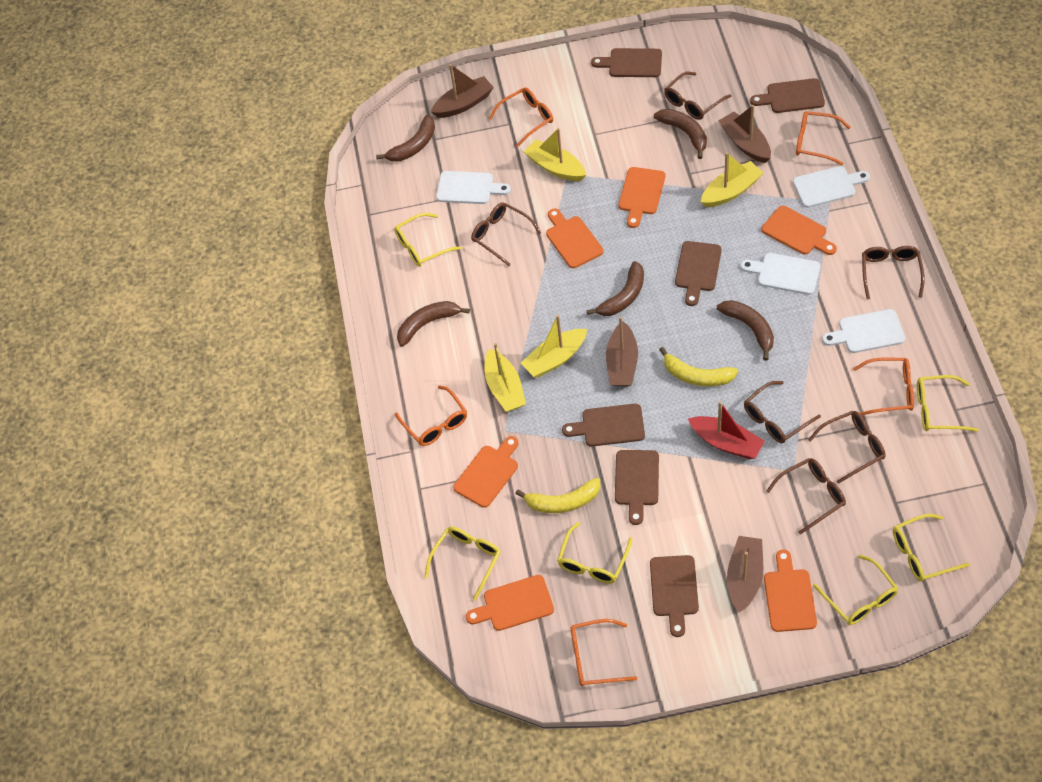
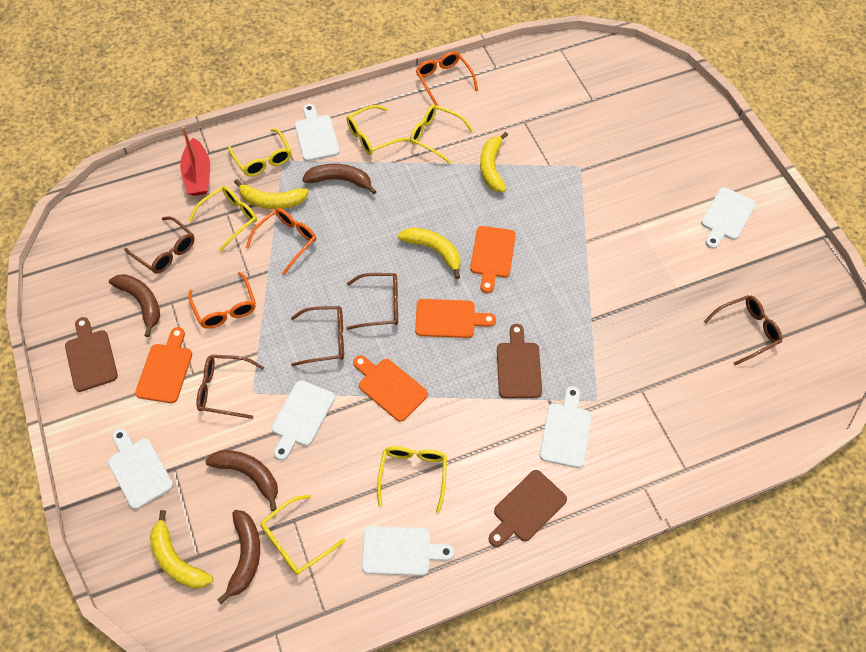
brown banana: [376,115,435,162] [397,301,470,347] [586,261,644,316] [654,109,707,159] [717,300,774,361] = 5 -> [109,274,160,337] [206,450,278,511] [217,510,260,604] [302,164,377,195] = 4
brown boat: [431,64,494,118] [606,316,638,386] [719,105,771,163] [727,536,763,613] = 4 -> none = 0
brown cutting board: [562,404,645,446] [591,48,662,77] [615,450,659,525] [650,555,699,637] [675,241,722,306] [750,78,825,113] = 6 -> [65,317,118,392] [489,470,567,547] [497,324,542,398] = 3
brown glasses: [471,202,541,266] [664,72,732,120] [744,381,821,443] [766,458,846,534] [808,411,885,484] [862,246,925,300] = 6 -> [124,216,195,274] [196,355,264,419] [291,306,344,366] [346,273,398,330] [704,295,782,366] = 5
orange cutting board: [453,436,519,508] [466,575,554,631] [546,209,603,268] [619,167,665,228] [762,206,837,255] [764,550,817,632] = 6 -> [135,327,192,403] [353,355,428,422] [415,299,496,338] [470,226,516,293] = 4
orange glasses: [395,385,467,446] [489,87,553,147] [571,619,638,686] [796,111,851,165] [853,358,914,415] = 5 -> [188,272,256,329] [246,208,316,275] [416,52,478,106] = 3
white cutting board: [436,171,511,204] [740,253,820,295] [793,166,870,208] [822,309,905,353] = 4 -> [108,429,173,509] [272,380,335,460] [295,104,340,161] [362,526,454,576] [540,386,592,468] [701,187,756,249] = 6
yellow banana: [515,478,600,513] [659,347,738,386] = 2 -> [150,510,213,589] [234,179,309,209] [398,227,461,279] [480,132,508,192] = 4
yellow boat: [485,343,526,412] [521,315,587,378] [524,128,586,181] [701,152,763,207] = 4 -> none = 0

